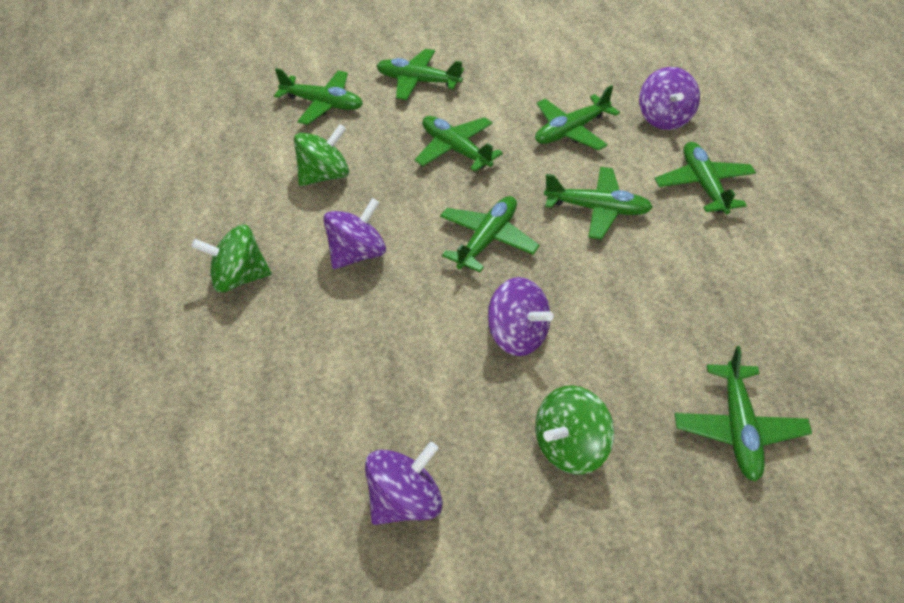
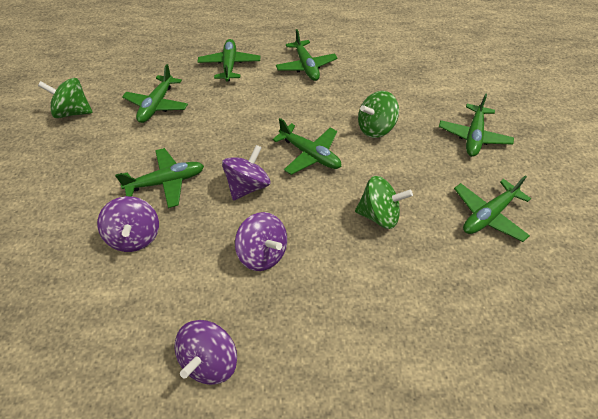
green plane: [274,68,363,125] [377,49,464,100] [415,116,503,172] [440,196,540,272] [535,85,620,151] [544,167,653,239] [655,142,756,214] [675,346,812,481] = 8 -> [115,148,204,208] [122,64,188,123] [198,39,260,81] [273,118,341,175] [276,29,338,81] [439,93,514,157] [454,175,531,242] = 7

